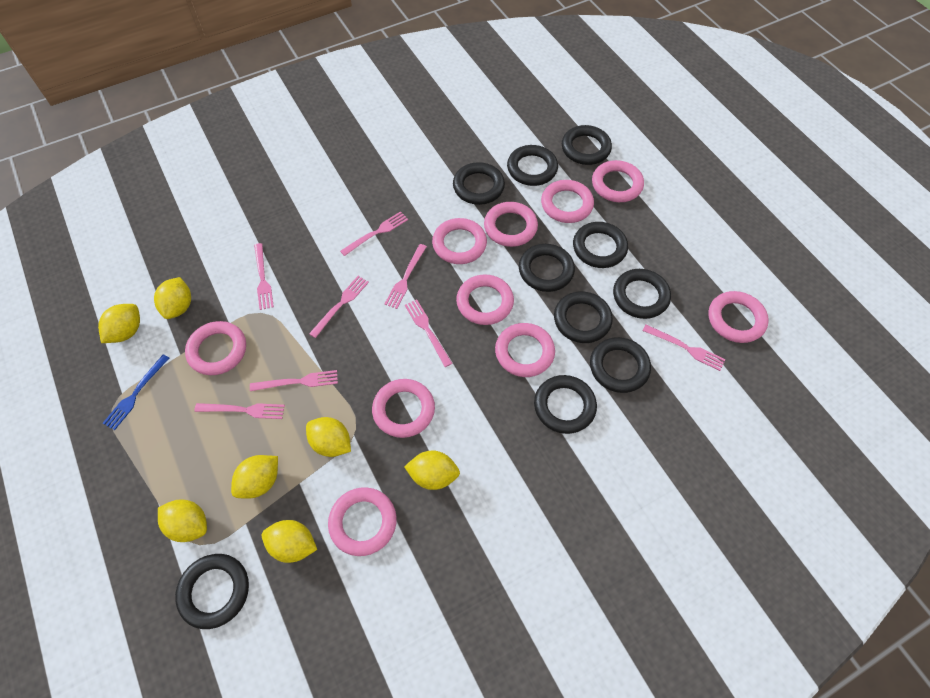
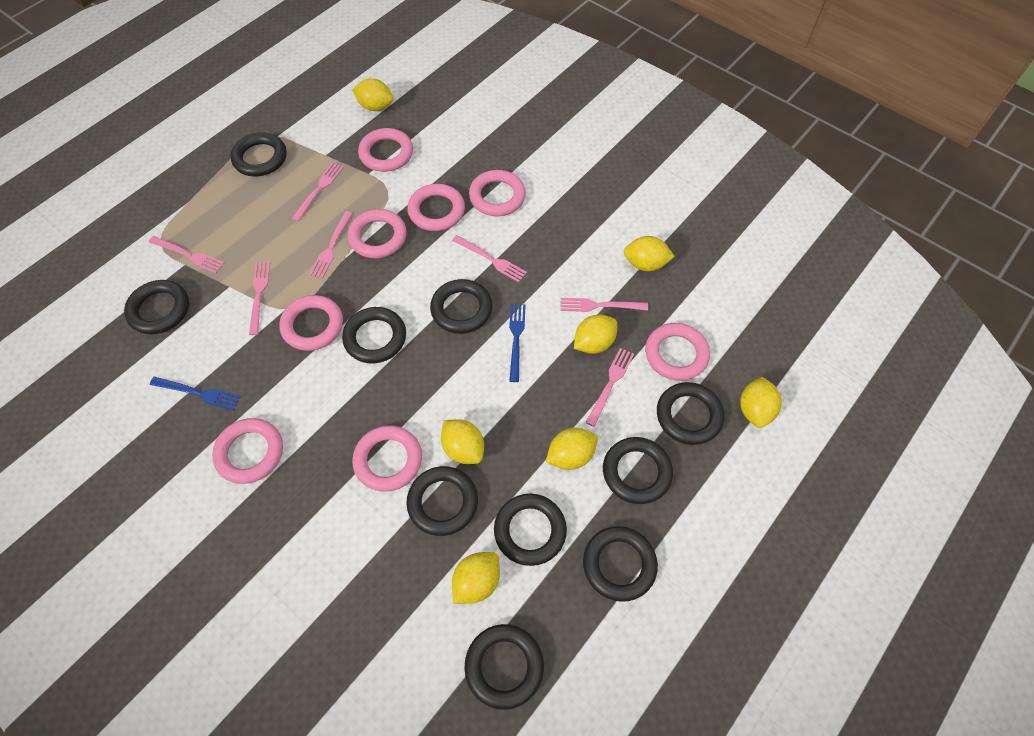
blue fork: [103,354,169,430] = 1 -> [150,376,241,410] [509,304,526,382] = 2
pink fork: [194,403,285,419] [250,370,338,391] [254,243,274,310] [309,276,369,338] [340,211,408,256] [384,244,427,309] [405,300,453,367] [643,325,726,371] = 8 -> [149,236,224,273] [249,262,270,335] [291,163,344,221] [309,211,353,279] [452,235,527,282] [560,298,648,312] [586,348,634,427] = 7
pink ring: [185,321,246,375] [328,487,397,556] [372,379,435,438] [432,218,487,264] [456,274,514,325] [484,202,538,247] [495,323,555,377] [541,180,594,223] [592,160,644,202] [708,291,769,343] = 10 -> [212,418,283,484] [280,295,343,351] [348,209,407,258] [352,425,422,492] [358,128,413,172] [407,184,465,231] [469,170,526,216] [645,323,710,381] = 8

